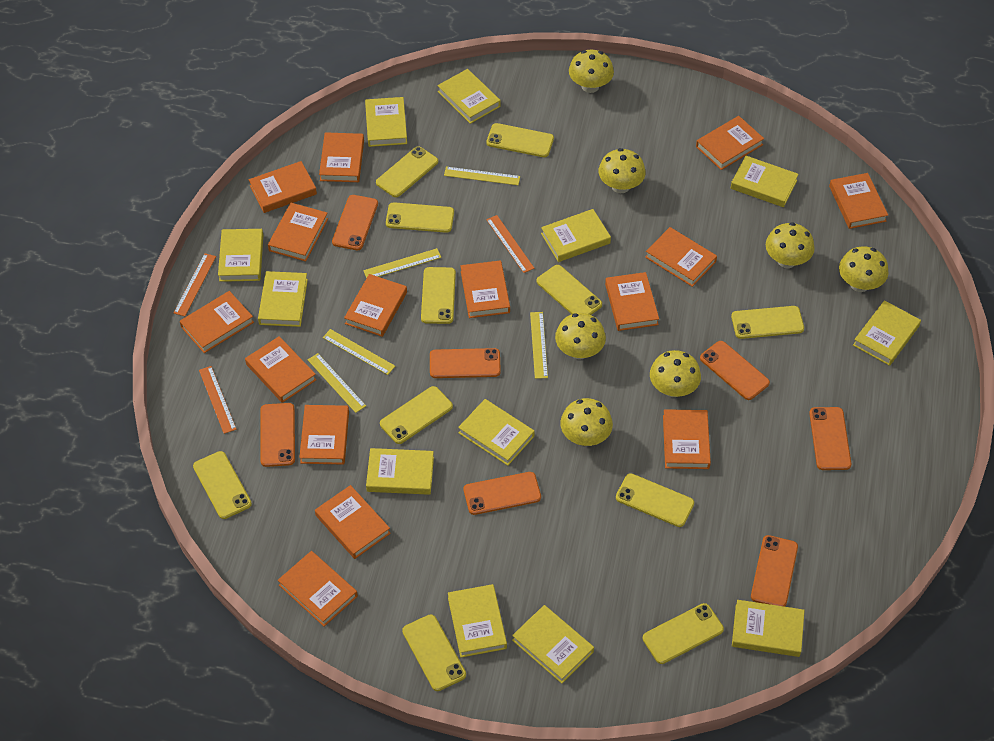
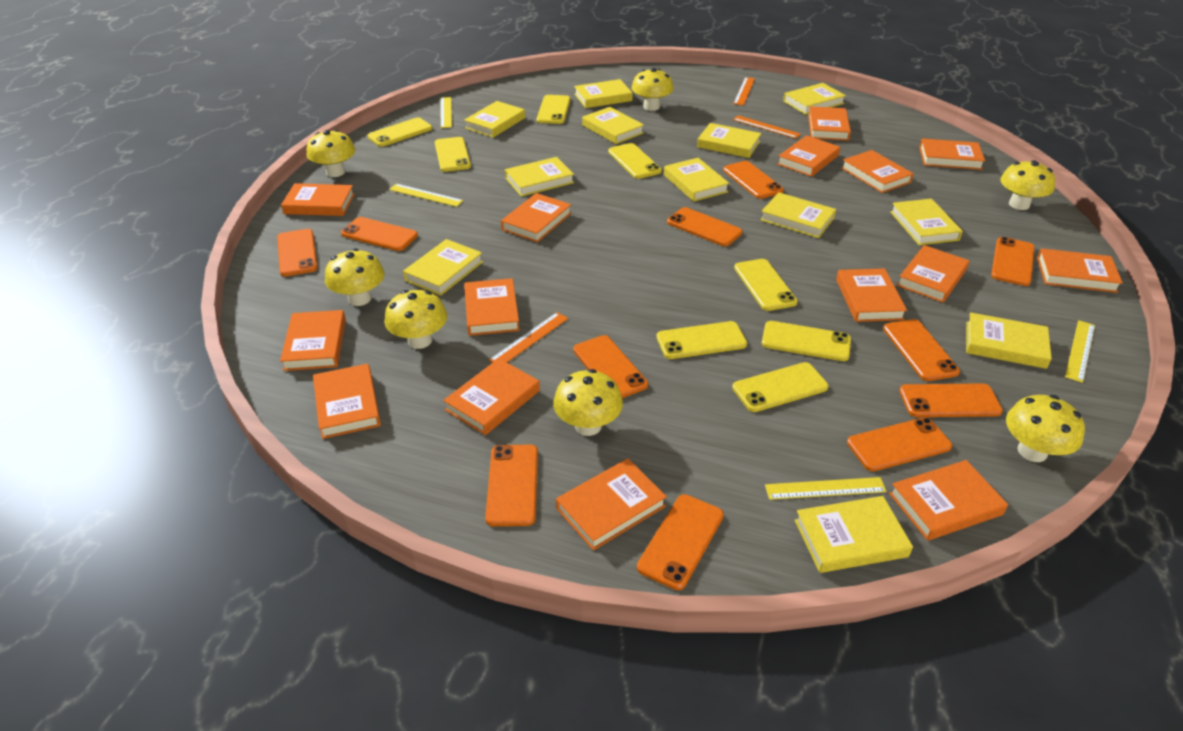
orange phone: [260,403,295,467] [332,195,378,250] [430,348,501,378] [464,472,541,515] [700,341,770,400] [751,535,798,607] [809,407,851,470] = 7 -> [277,229,318,277] [341,217,418,251] [485,445,538,526] [573,335,648,398] [637,494,724,590] [667,207,742,246] [723,161,784,199] [847,417,952,471] [883,319,960,381] [899,383,1003,417] [991,237,1035,286] = 11
yellow phone: [193,451,252,519] [376,146,438,197] [380,386,453,444] [386,202,454,233] [402,614,466,691] [421,267,456,324] [486,123,554,157] [536,265,602,315] [616,473,694,527] [643,603,724,664] [731,306,804,339] = 11 -> [367,118,432,147] [435,137,471,172] [537,95,571,124] [608,143,662,179] [656,321,747,359] [732,362,828,412] [734,259,798,311] [762,321,851,361] = 8
yellow ruler: [308,353,366,413] [323,329,395,375] [363,248,441,278] [444,167,520,185] [530,312,548,379] = 5 -> [389,184,463,207] [441,97,452,128] [765,477,887,500] [1065,320,1095,383] = 4

